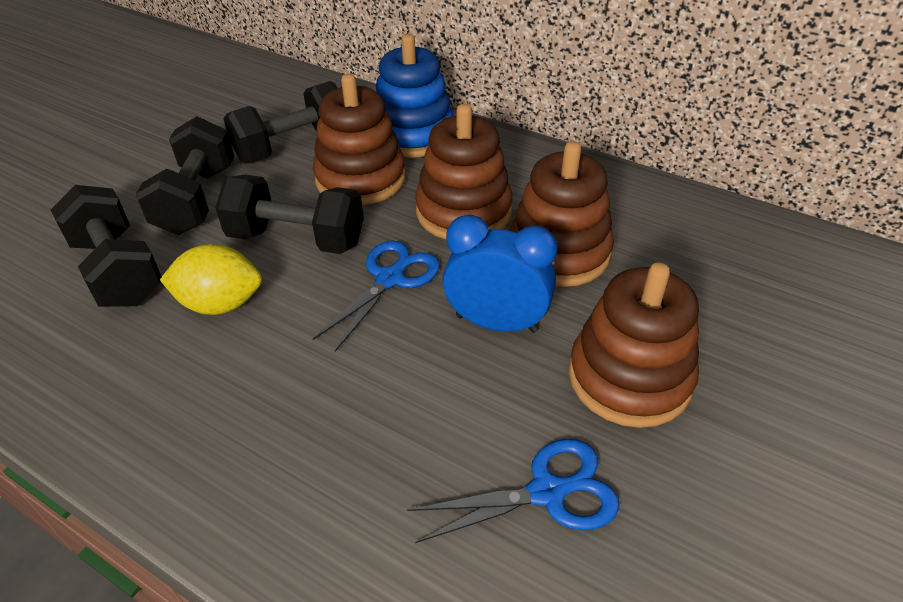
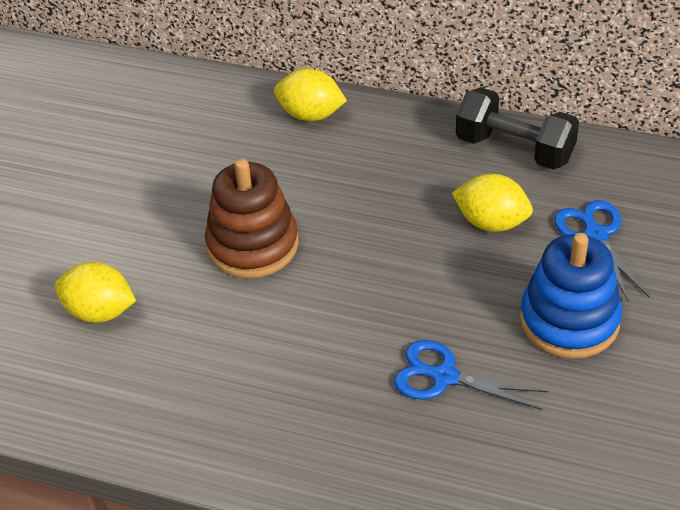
black dumbbell: [51,185,162,307] [136,116,234,235] [215,175,364,254] [224,81,338,163] = 4 -> [456,87,579,170] = 1
blue clock: [443,215,558,333] = 1 -> none = 0
brown stacking toy: [313,74,406,205] [415,104,513,239] [509,141,614,287] [569,263,699,428] = 4 -> [205,159,299,278] = 1
yellow lemon: [160,244,262,315] = 1 -> [55,262,136,323] [274,68,347,121] [452,174,533,232] = 3

